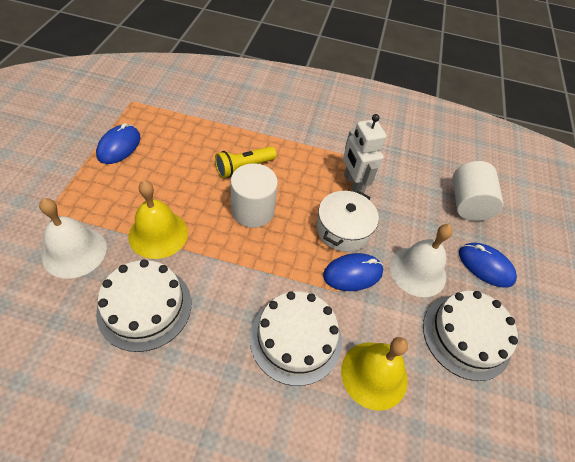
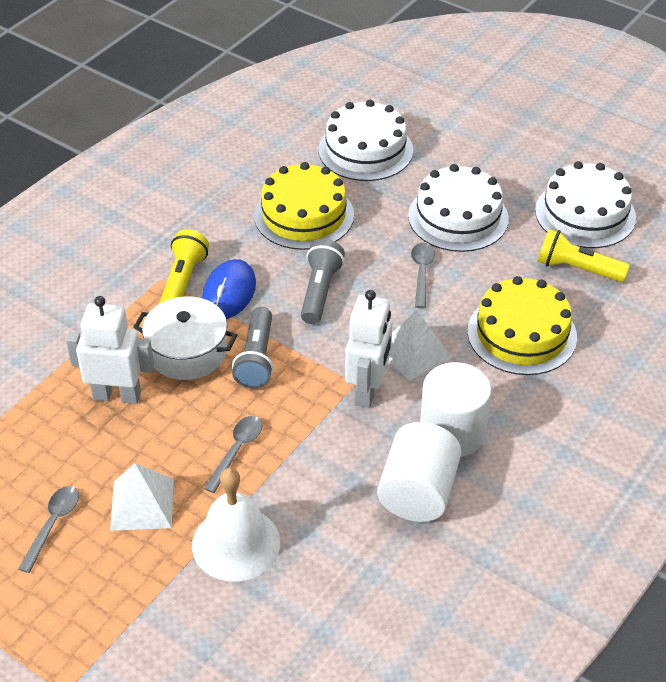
blue mouse: [96,123,140,164] [323,253,383,291] [459,243,517,288] = 3 -> [202,259,256,319] = 1
grey flashlight: none = 0 -> [232,307,274,389] [301,239,345,324] = 2
grey spoon: none = 0 -> [18,486,79,573] [204,416,263,493] [411,243,435,308] = 3
white bell: [39,198,107,279] [390,224,453,297] = 2 -> [192,468,280,581] = 1
white pyramid: none = 0 -> [110,463,174,531] [388,310,452,381] = 2
white robot: [343,114,387,193] = 1 -> [66,296,154,404] [345,290,393,408] = 2
yellow bell: [129,181,188,259] [341,337,408,411] = 2 -> none = 0
yellow cake: none = 0 -> [254,162,354,250] [467,276,577,375] = 2
yellow flashlight: [215,146,277,178] = 1 -> [160,229,209,303] [538,229,630,282] = 2

